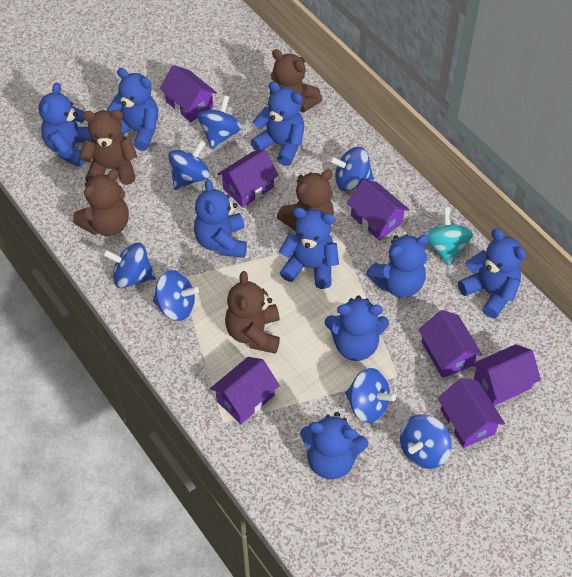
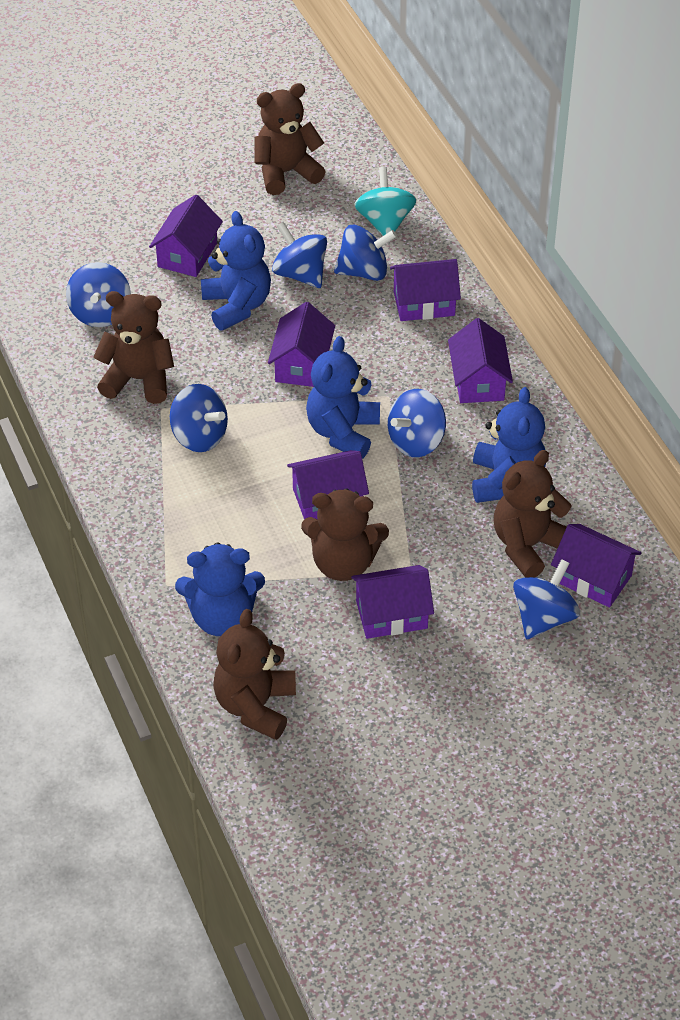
blue spinning top: [103,243,156,288] [153,270,199,321] [168,140,210,190] [198,95,242,149] [329,147,374,191] [345,368,396,423] [400,414,452,469] = 7 -> [66,262,131,327] [170,384,228,452] [272,222,327,288] [334,225,397,281] [388,389,446,457] [513,559,580,639] = 6
blue teddy bear: [39,82,91,167] [107,68,158,151] [194,179,247,258] [251,81,304,166] [279,207,339,289] [300,412,369,479] [325,295,389,361] [366,234,429,298] [458,229,526,318] = 9 -> [175,542,265,636] [201,211,271,331] [306,336,380,459] [472,387,546,503] = 4

